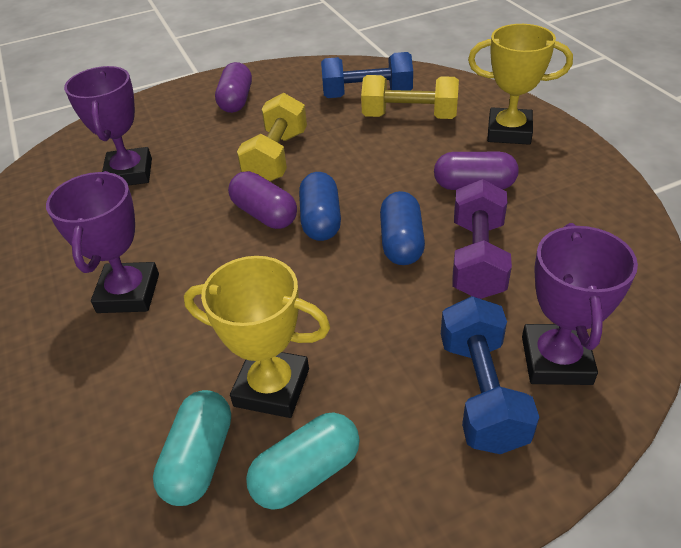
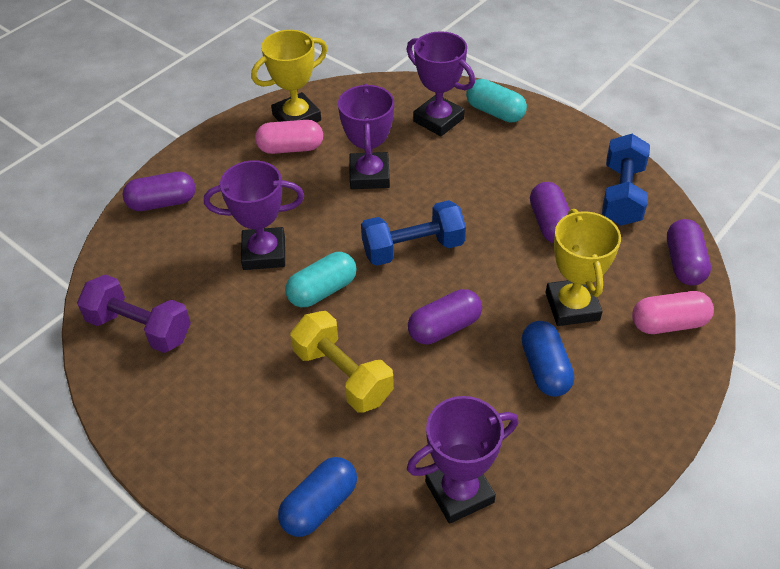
pink capsule: none = 0 -> [255,120,323,154] [632,291,714,334] = 2
purple capsule: [215,62,252,113] [228,171,297,229] [434,152,519,190] = 3 -> [123,172,196,211] [408,289,482,344] [530,182,570,243] [667,219,711,286] = 4
purple trophy: [46,171,159,313] [64,66,152,186] [522,223,638,385] = 3 -> [204,160,304,270] [338,84,394,189] [407,31,475,136] [407,396,519,524] = 4
yellow dumbbell: [237,93,307,182] [361,75,459,119] = 2 -> [290,311,394,413] = 1

